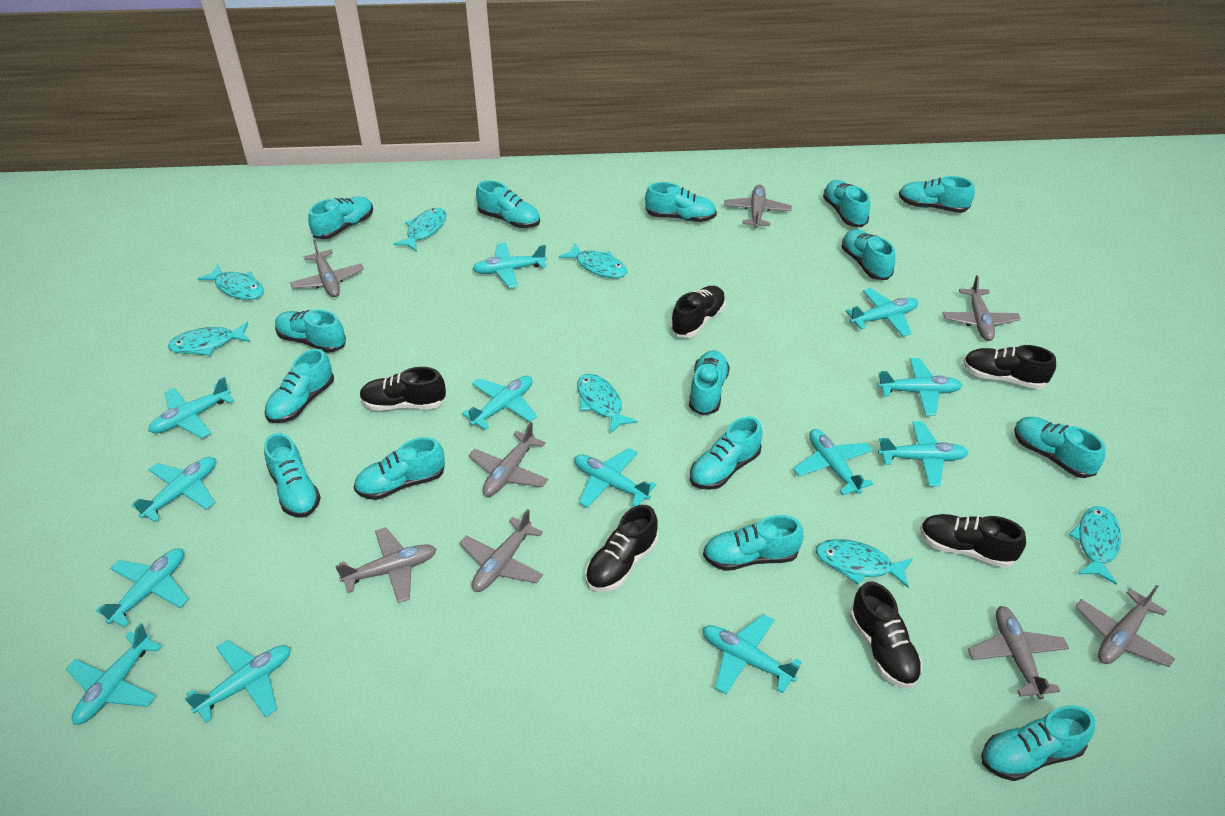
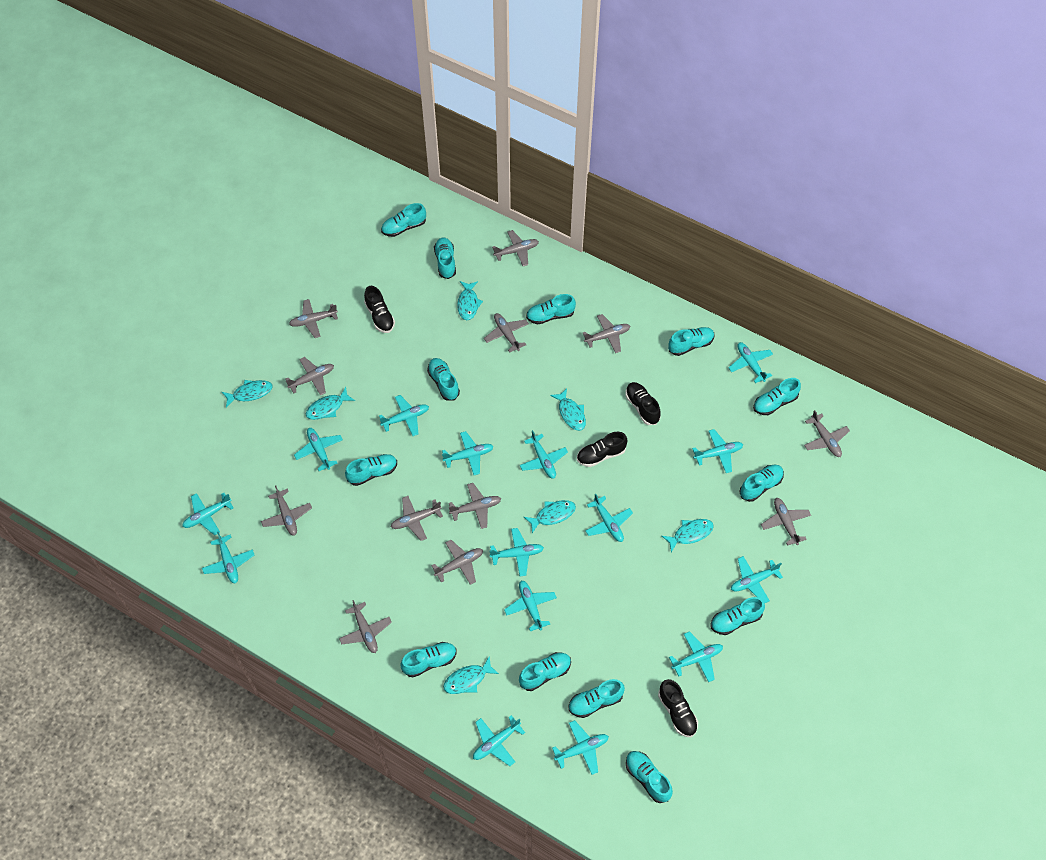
black shoe: [359,367,446,411] [585,505,658,592] [670,286,726,338] [850,581,923,688] [920,514,1026,568] [963,345,1056,389] = 6 -> [364,286,395,333] [577,432,628,467] [625,382,661,425] [658,679,698,737] = 4
grey plane: [290,239,364,297] [335,527,436,603] [459,509,543,592] [468,422,548,497] [724,184,792,228] [943,275,1021,341] [968,606,1069,699] [1075,585,1175,667] = 8 -> [261,485,312,536] [285,357,334,396] [289,299,338,338] [339,600,392,653] [391,496,443,541] [431,540,483,585] [449,483,501,529] [484,313,529,353] [492,230,539,266] [583,314,630,353] [761,498,811,546] [804,410,850,457] = 12
turquoise plane: [66,623,162,725] [96,548,189,628] [131,457,216,522] [148,377,234,439] [185,640,291,723] [462,376,537,430] [473,243,547,288] [574,448,656,508] [702,614,802,694] [793,429,873,495] [845,288,918,337] [877,358,962,416] [878,422,969,487] = 13 -> [182,493,234,535] [202,532,254,584] [294,428,343,471] [379,395,429,436] [442,431,494,475] [473,715,525,766] [489,528,544,577] [504,581,557,631] [520,430,568,479] [552,720,609,775] [585,493,633,542] [669,631,723,682] [692,429,743,473] [728,342,773,383] [731,556,783,603] = 15
turquoise shoe: [264,433,321,518] [265,349,334,423] [275,309,346,353] [308,197,373,239] [354,437,445,500] [476,180,540,228] [645,182,717,222] [689,350,730,415] [690,417,762,490] [703,515,803,571] [823,180,870,227] [842,229,895,280] [899,176,975,213] [981,705,1095,781] [1014,417,1105,478] = 15 -> [345,454,397,486] [381,203,426,237] [400,642,457,677] [427,358,460,400] [434,237,456,279] [519,652,571,691] [526,294,576,325] [568,679,625,718] [626,751,673,803] [668,327,715,356] [711,597,765,635] [739,465,784,502] [753,378,801,415] = 13

